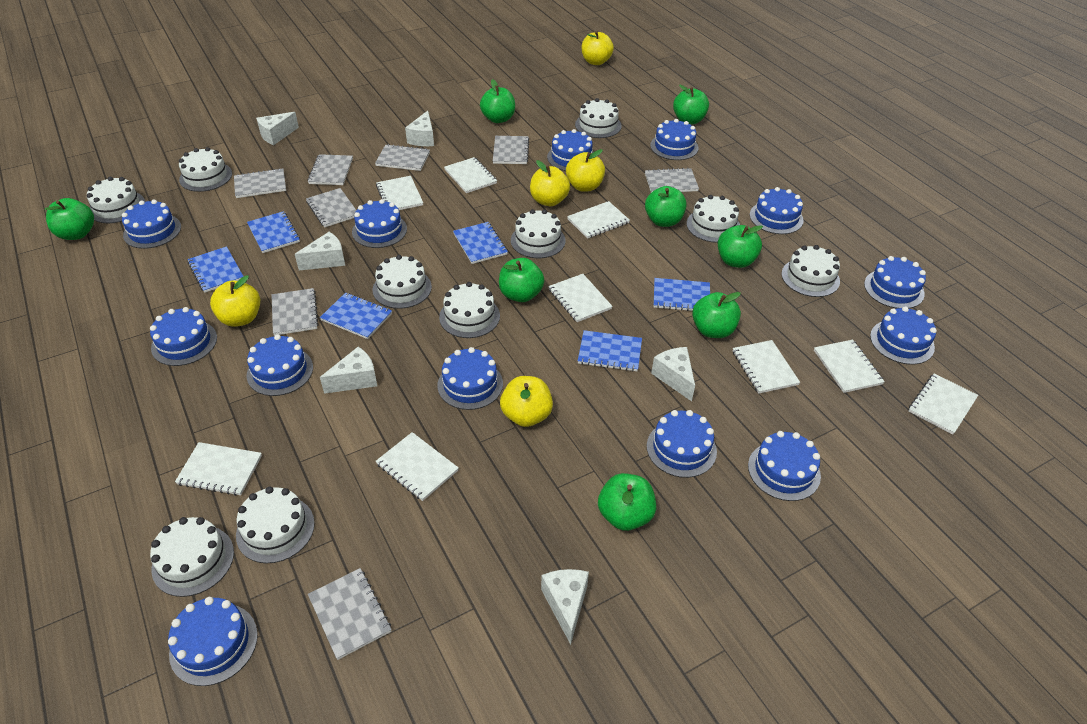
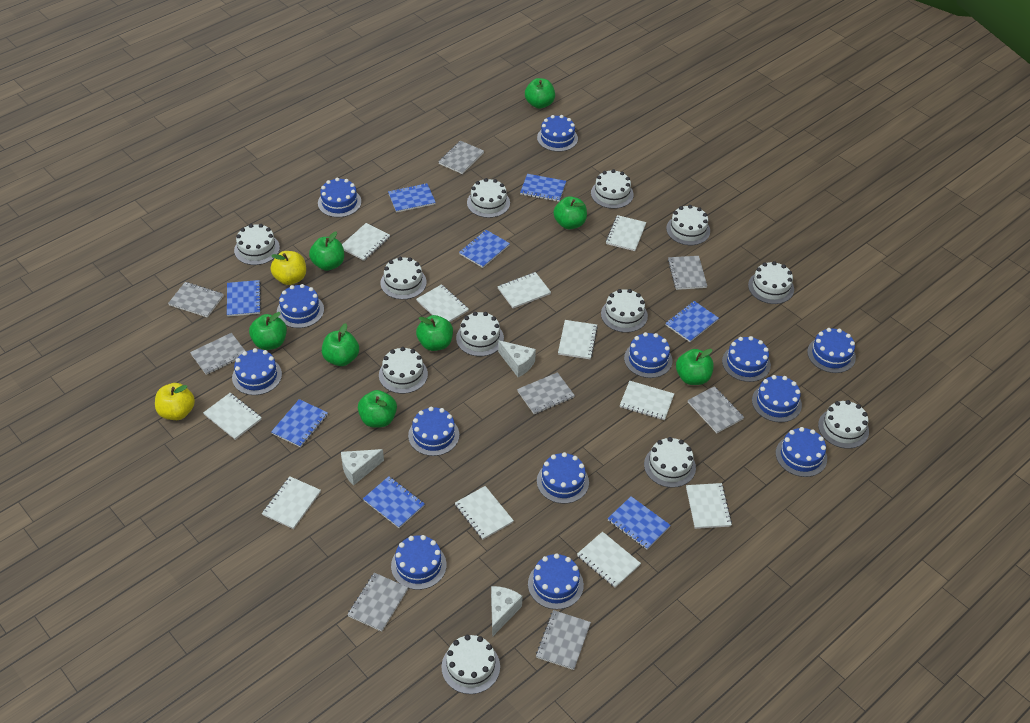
blue notebook: [188,246,244,293] [247,211,300,253] [320,292,392,339] [453,222,508,264] [578,330,642,372] [654,278,710,311] = 6 -> [227,280,261,317] [271,399,328,448] [363,476,425,528] [388,183,436,213] [459,230,510,268] [520,174,566,202] [608,496,671,549] [665,301,719,342] = 8
white cake: [87,177,145,223] [150,517,234,597] [179,147,232,192] [236,486,315,563] [373,255,432,309] [439,282,500,338] [511,209,565,258] [575,98,622,138] [686,195,740,243] [781,245,840,297] = 10 -> [234,224,280,265] [379,347,428,394] [381,257,427,300] [442,635,500,694] [456,312,504,356] [467,178,510,218] [591,169,634,209] [601,289,648,333] [644,437,696,488] [666,205,710,245] [748,261,794,304] [818,400,869,449] = 12
white cheese: [256,112,299,145] [295,232,345,271] [320,347,377,394] [405,111,434,146] [541,569,589,645] [651,347,695,401] = 6 -> [341,449,384,485] [491,586,523,637] [498,340,536,377] = 3
white notebook: [175,442,262,496] [376,176,423,210] [376,432,459,501] [444,157,497,193] [548,274,613,322] [567,201,630,239] [733,340,800,394] [814,340,885,393] [908,373,978,435] = 9 -> [203,393,262,440] [262,477,321,529] [342,223,390,261] [417,284,469,322] [455,486,514,540] [497,272,551,309] [558,320,598,359] [577,532,641,588] [606,215,646,251] [620,381,674,420] [686,483,732,529] = 11
yellow apple: [210,275,260,327] [500,376,553,427] [530,160,570,206] [566,149,605,192] [582,31,614,65] = 5 -> [155,383,195,420] [271,251,306,285] = 2

